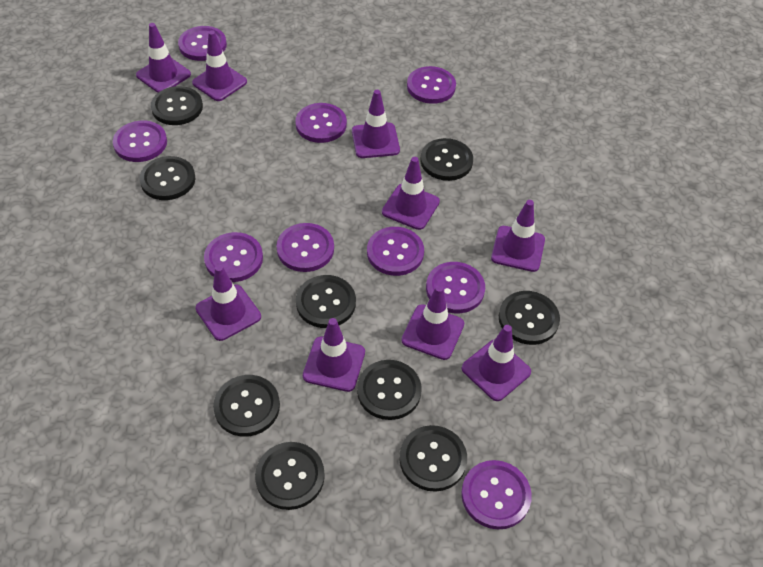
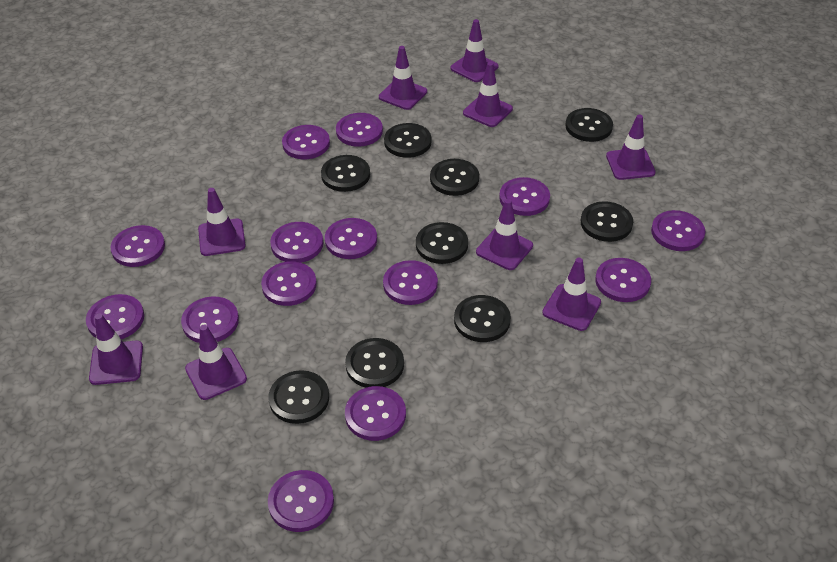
purple button: [113,121,167,162] [178,26,227,61] [204,232,263,282] [276,223,334,272] [295,103,347,143] [367,227,424,276] [407,66,456,104] [426,262,485,314] [461,460,532,529] = 9 -> [86,294,144,339] [110,225,165,267] [181,296,239,343] [261,261,317,306] [268,470,334,532] [270,222,323,263] [282,125,330,159] [325,218,377,259] [336,113,383,147] [345,386,406,441] [383,260,438,305] [499,177,550,216] [595,258,651,302] [651,210,705,251] = 14

